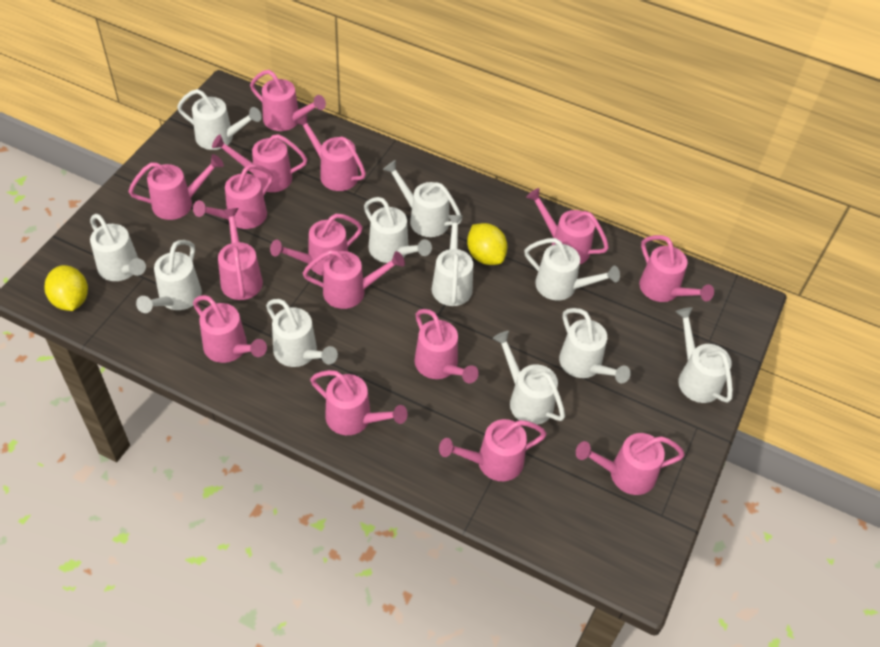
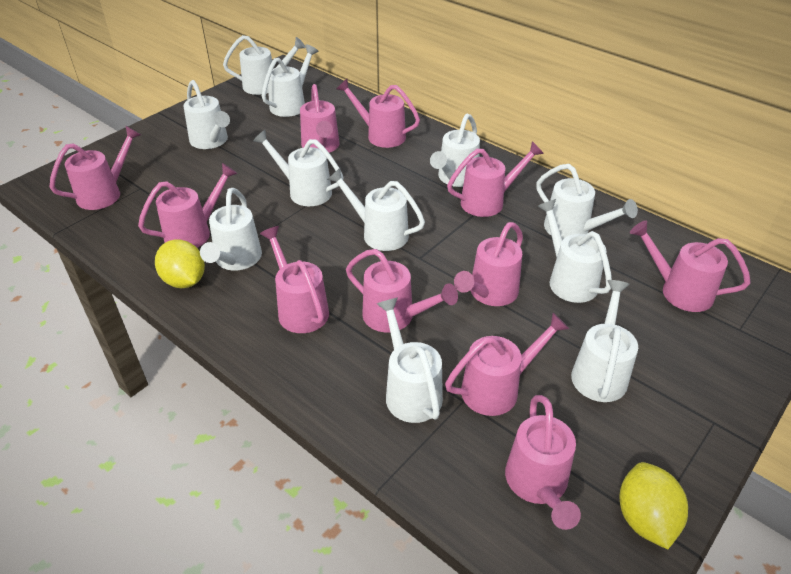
pink watering can: [128,154,224,220] [193,164,273,229] [193,295,267,363] [212,134,307,192] [218,208,263,300] [250,70,326,131] [270,214,363,276] [295,115,366,191] [303,250,405,309] [310,370,407,435] [415,309,479,383] [439,419,547,481] [526,188,609,264] [576,433,685,495] [639,235,714,302] = 15 -> [50,126,141,210] [138,163,238,248] [260,226,329,333] [300,84,340,153] [337,79,420,148] [346,249,458,332] [445,313,569,416] [447,141,544,217] [454,222,523,306] [505,395,581,530] [630,221,751,312] = 11

